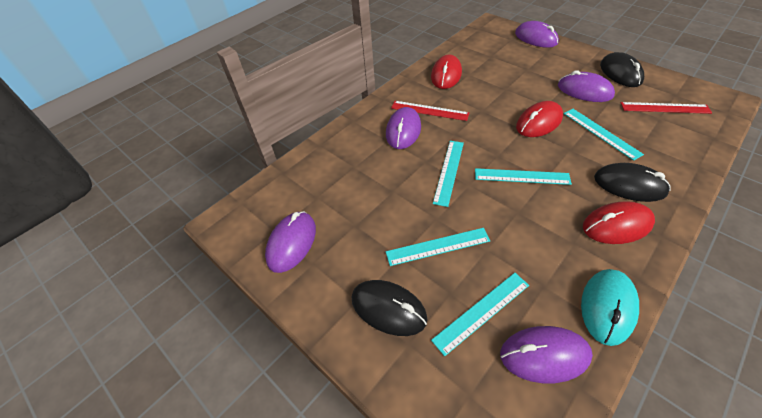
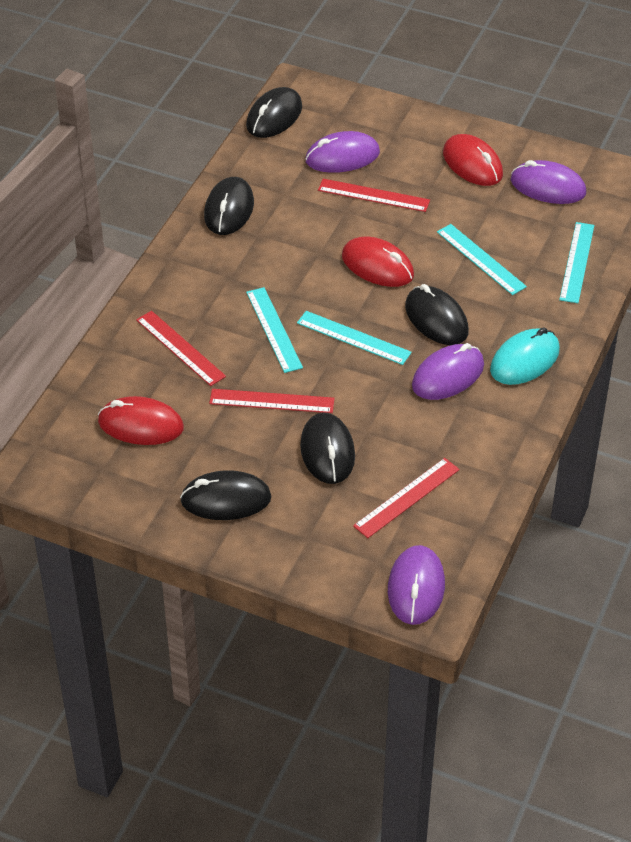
black mouse: [352,280,428,336] [594,163,671,202] [600,52,644,87] = 3 -> [180,470,272,520] [204,177,254,235] [246,87,302,138] [300,413,355,484] [405,284,469,345] = 5
purple mouse: [265,211,316,273] [386,107,421,149] [500,326,593,383] [515,21,559,48] [558,70,615,102] = 5 -> [305,131,380,173] [388,545,445,625] [412,343,484,400] [511,160,586,204] = 4
red ruler: [391,101,469,121] [621,102,712,114] = 2 -> [136,311,226,386] [209,389,335,413] [318,179,430,212] [353,458,460,538] = 4
turquoise ruler: [386,228,490,266] [431,273,529,356] [433,141,464,207] [475,168,572,185] [564,109,644,161] = 5 -> [246,287,303,373] [297,311,412,365] [437,224,527,295] [559,222,594,303] = 4

